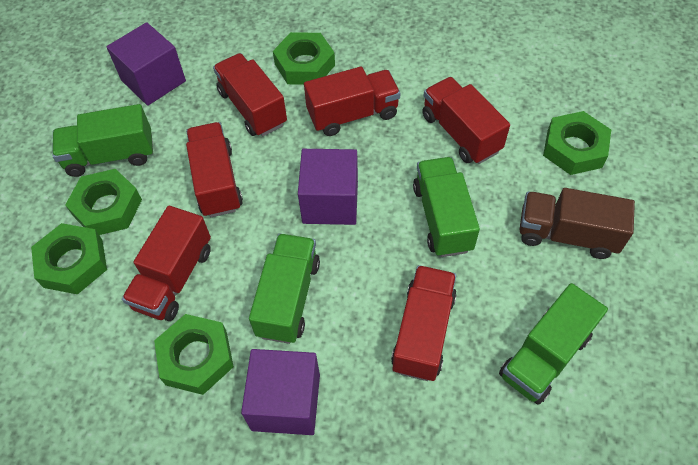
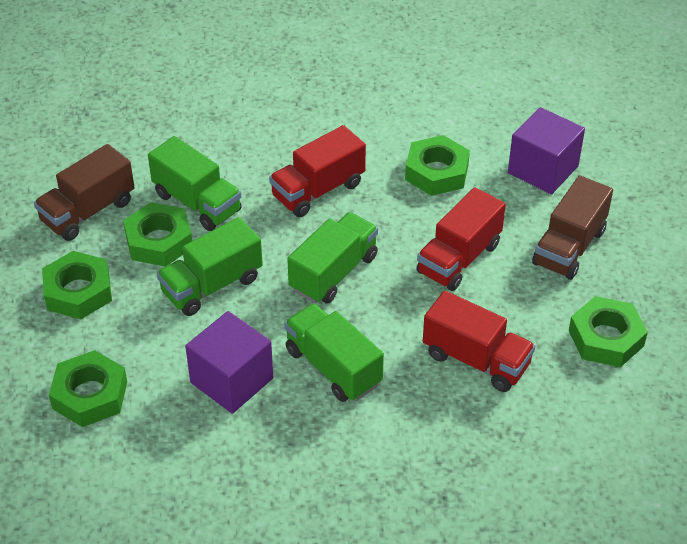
brown truck: [520,188,635,259] = 1 -> [34,144,135,241] [532,175,613,280] = 2
purple cube: [107,22,186,106] [241,349,320,435] [298,149,358,225] = 3 -> [185,311,273,414] [508,107,585,194] = 2
red truck: [122,206,211,321] [186,122,243,217] [213,53,287,136] [304,67,401,136] [391,265,457,381] [422,77,510,164] = 6 -> [269,125,366,217] [416,187,506,291] [423,291,535,392] = 3

